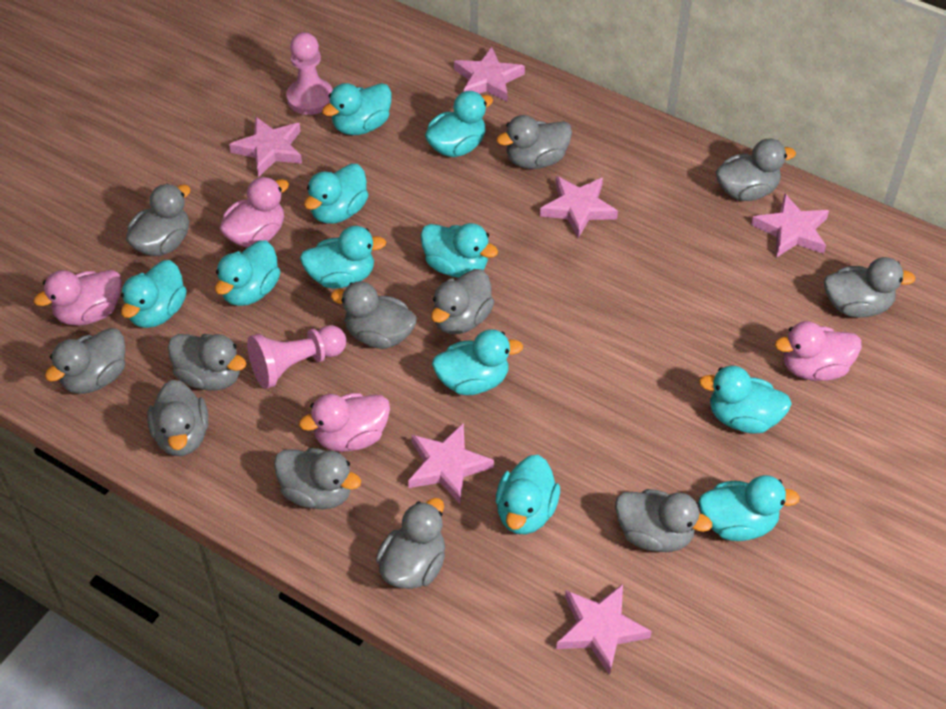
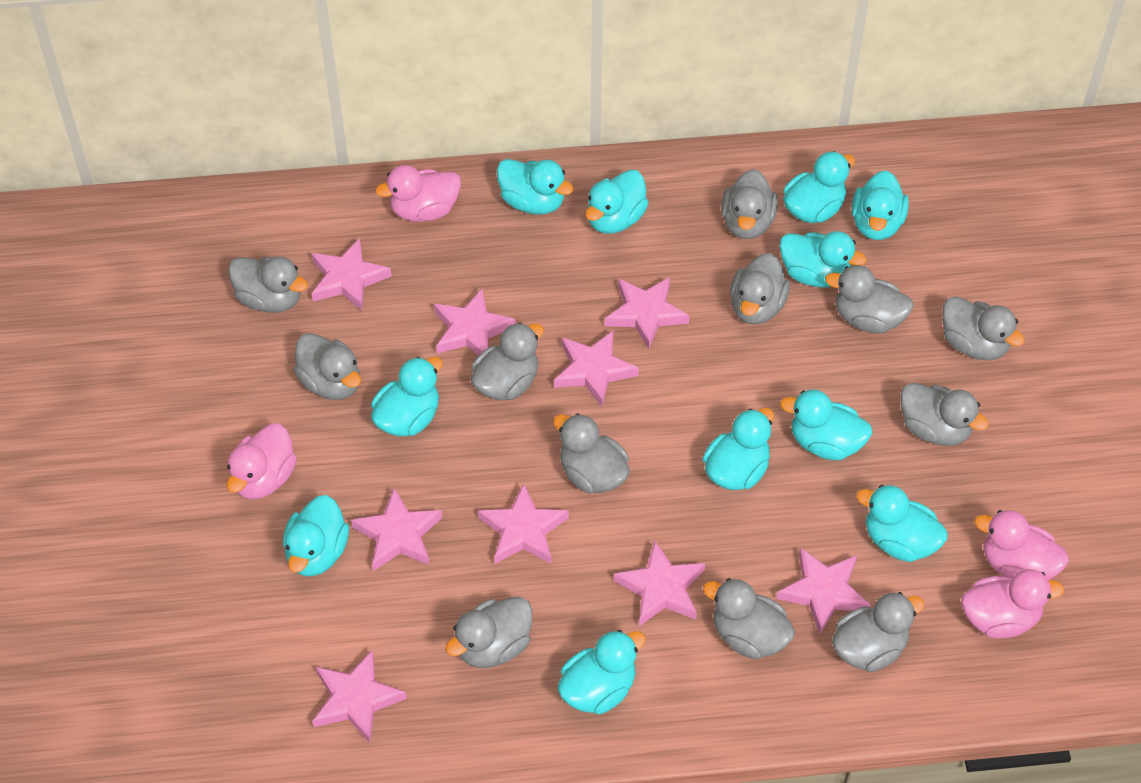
pink pawn: [247,325,346,389] [286,32,333,115] = 2 -> none = 0
pink star: [229,117,302,177] [408,423,494,504] [454,47,525,102] [540,176,618,238] [556,584,652,675] [751,193,829,258] = 6 -> [311,238,392,310] [313,650,407,743] [351,488,442,571] [434,288,516,356] [478,483,569,564] [554,331,639,406] [605,277,689,349] [614,540,705,626] [776,548,871,635] = 9

